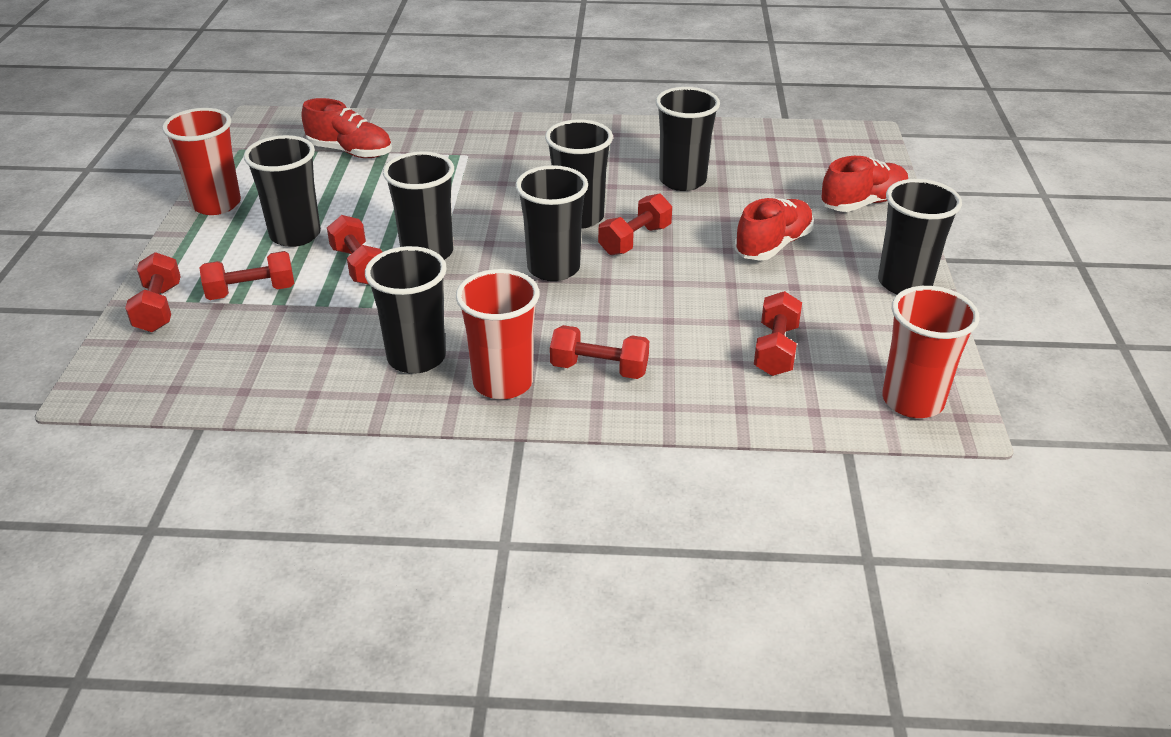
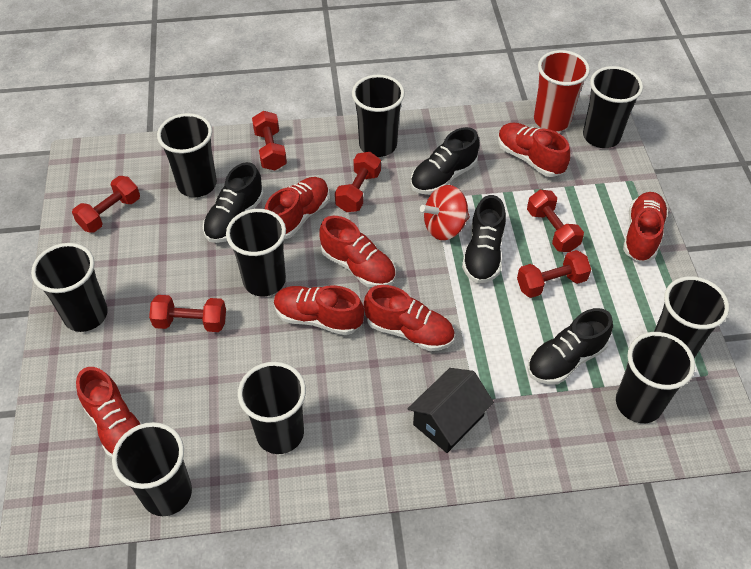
black cup: [244,135,321,247] [365,246,447,374] [383,151,454,260] [516,165,588,281] [545,119,613,229] [656,87,720,191] [878,179,962,294] = 7 -> [31,243,108,332] [112,422,192,516] [157,113,217,197] [226,209,286,296] [238,362,306,454] [352,75,405,157] [583,66,643,148] [616,332,695,423] [654,276,729,358] = 9
black house: none = 0 -> [407,368,494,453] = 1
black shoe: none = 0 -> [203,162,264,243] [411,127,480,195] [462,195,506,284] [527,308,613,385] = 4
red cup: [162,108,241,215] [456,269,539,400] [882,286,980,418] = 3 -> [534,50,590,131] = 1
red shoe: [302,98,392,158] [735,198,814,261] [821,156,908,212] = 3 -> [76,367,142,459] [265,177,330,239] [274,285,364,335] [319,216,395,288] [364,285,455,351] [498,123,570,177] [623,192,668,262] = 7
red spinning top: none = 0 -> [420,185,470,240] = 1

